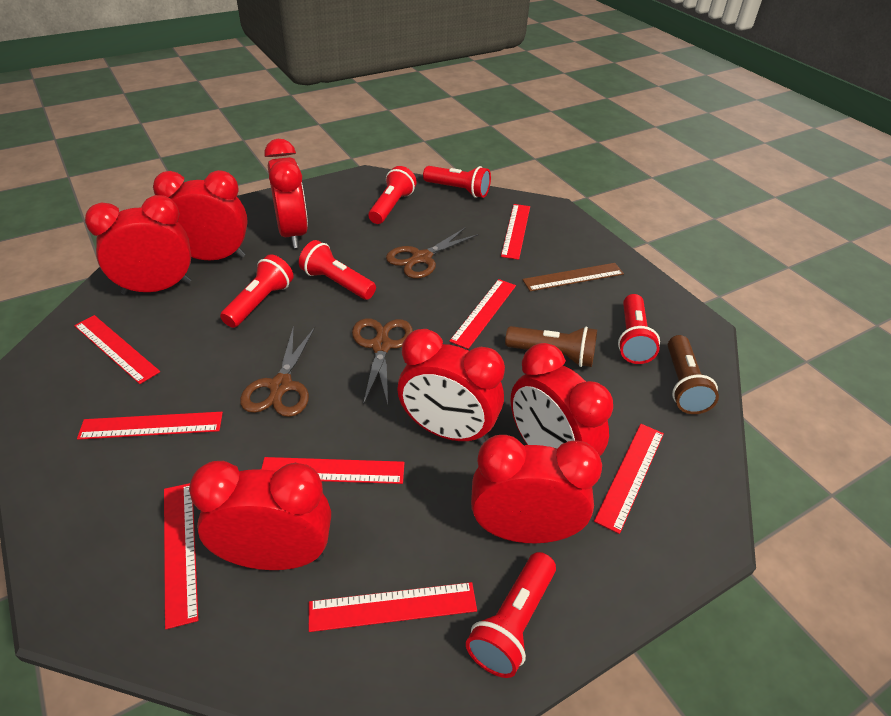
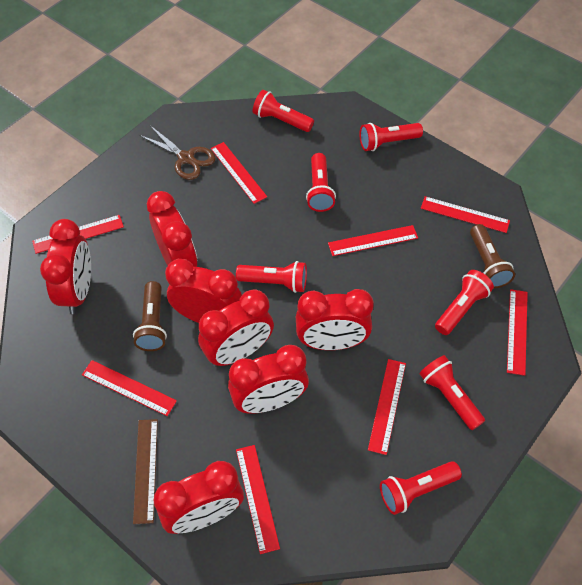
brown scissors: [240,325,315,417] [352,318,413,405] [386,227,479,279] = 3 -> [139,126,216,180] = 1
red flashlight: [220,254,294,328] [299,240,376,300] [368,166,417,224] [423,166,491,198] [466,552,556,678] [618,294,660,364] = 6 -> [236,261,307,293] [253,90,314,132] [306,153,336,212] [360,123,423,151] [380,461,462,515] [420,355,485,430] [435,270,494,335] = 7

